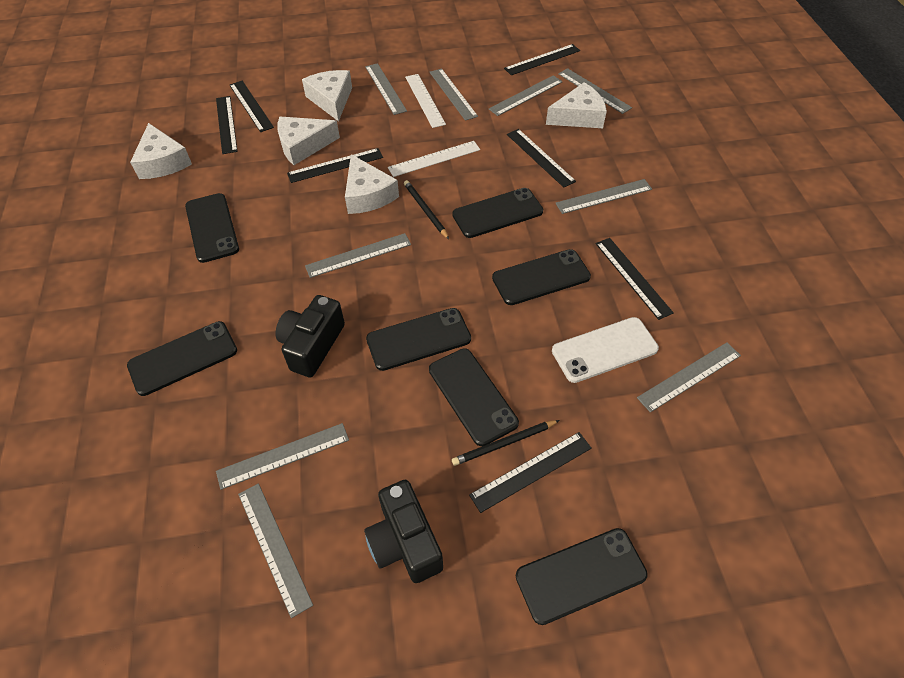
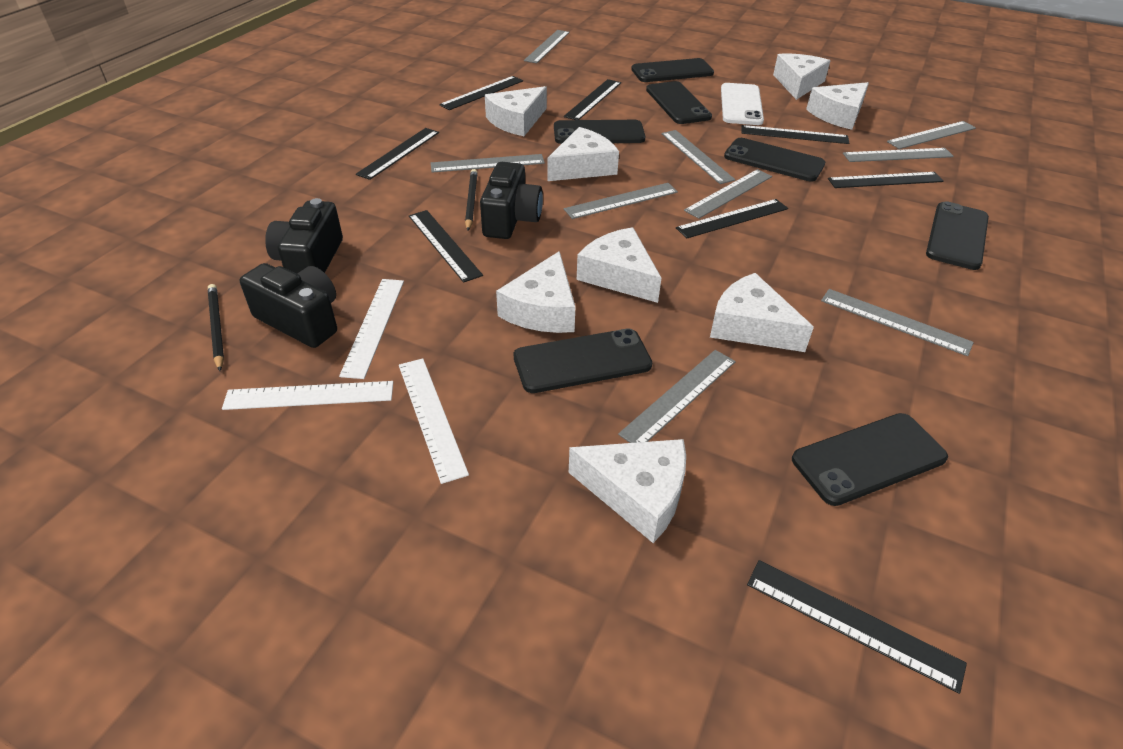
black camera: [276,295,345,378] [364,480,443,583] = 2 -> [240,263,337,348] [265,198,343,274] [480,162,543,239] = 3
black ruler: [216,96,238,154] [230,81,274,132] [287,148,383,183] [469,432,592,513] [504,44,580,75] [507,129,576,188] [596,238,674,320] = 7 -> [356,128,439,180] [409,210,483,283] [439,76,523,110] [564,79,621,120] [676,199,788,238] [742,125,849,144] [747,560,967,694] [828,172,944,188] = 8
white cheese: [130,123,192,179] [277,117,340,165] [302,70,352,121] [345,154,399,214] [546,82,607,128] = 5 -> [485,86,547,136] [496,251,575,333] [547,127,619,181] [569,439,686,543] [577,227,661,303] [710,273,814,352] [773,53,830,100] [806,82,869,130] = 8
white ruler: [388,141,480,177] [405,74,446,128] = 2 -> [222,381,393,410] [339,279,404,379] [399,358,469,484] = 3

